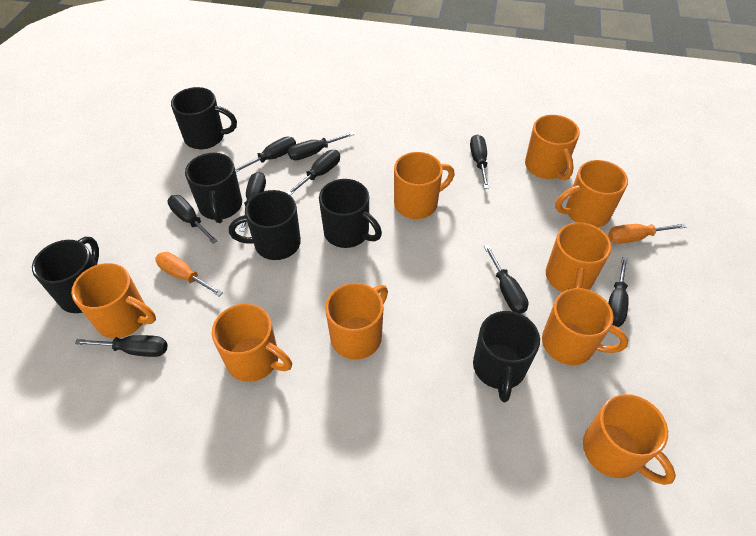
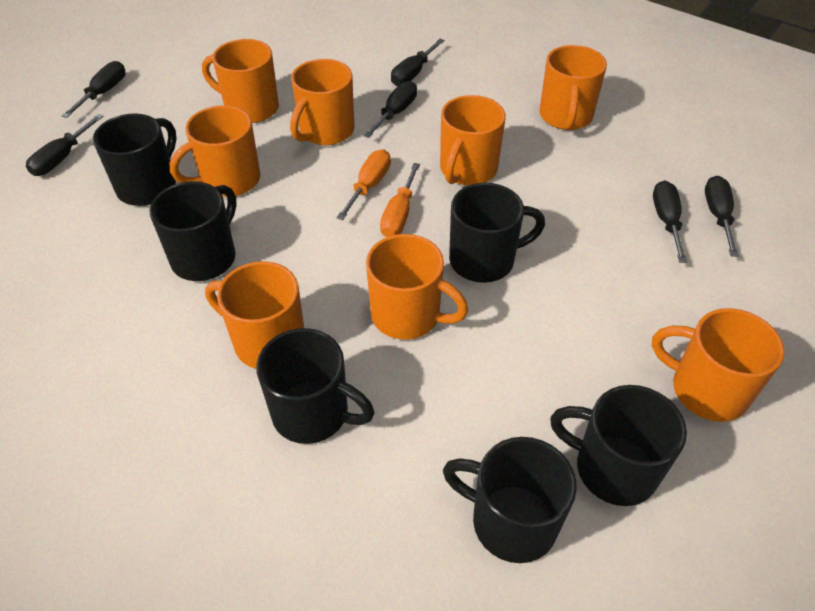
black screwdriver: [75,335,168,357] [168,195,217,244] [235,136,296,172] [239,172,266,232] [287,150,340,195] [288,132,355,160] [470,134,489,189] [484,245,528,314] [608,257,629,327] = 9 -> [26,114,103,176] [62,61,126,118] [363,81,417,138] [391,39,445,86] [653,180,687,263] [705,176,739,257] = 6
orange mug: [71,263,156,338] [212,304,292,382] [325,283,388,360] [394,152,455,219] [525,115,580,181] [542,288,628,365] [546,222,612,292] [555,160,628,227] [583,394,676,485] = 9 -> [170,105,261,197] [202,39,279,123] [205,261,304,369] [290,59,354,145] [366,234,468,340] [440,95,506,185] [539,45,607,130] [652,308,785,422] = 8

